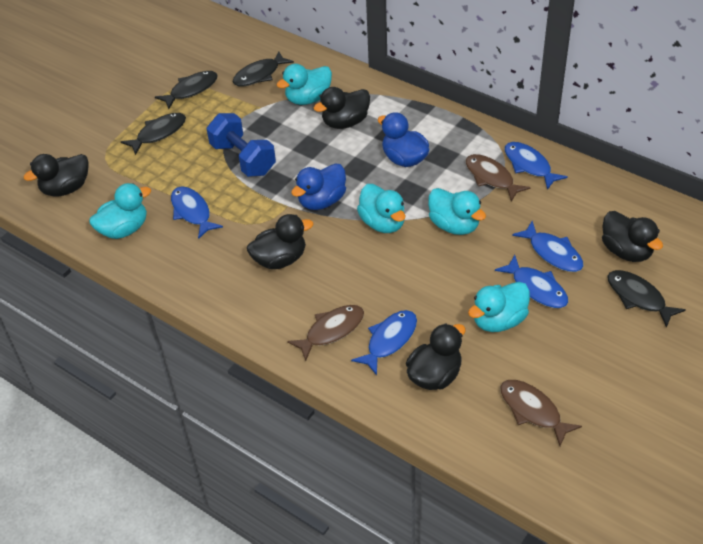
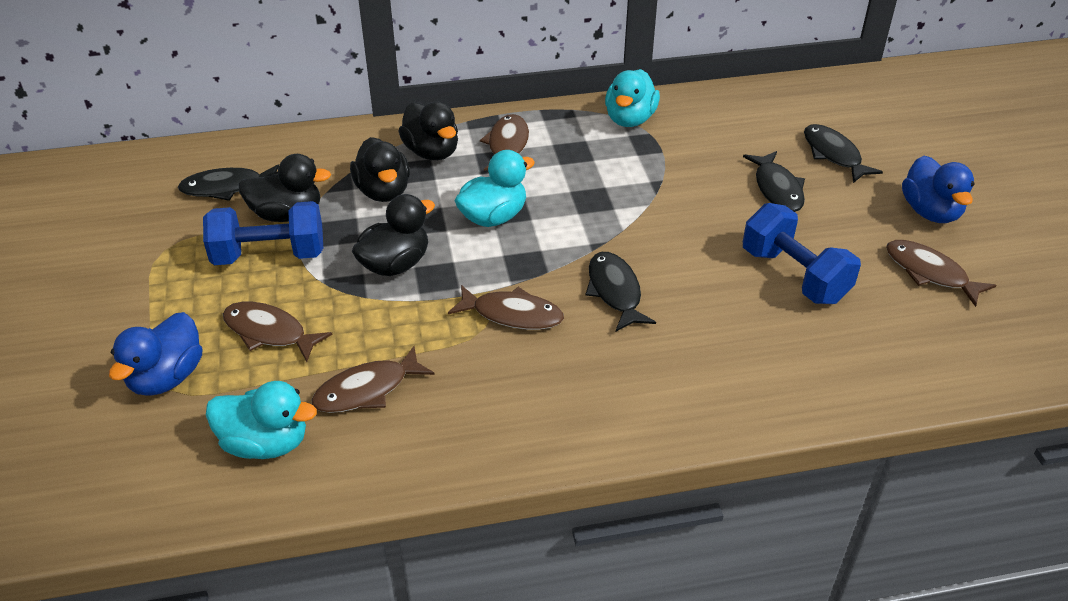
black duck: [24,154,89,197] [247,214,313,269] [314,87,370,129] [406,323,465,390] [602,211,663,262] = 5 -> [238,154,331,222] [350,137,410,202] [352,194,435,276] [398,102,458,160] = 4
blue dumbbell: [207,113,276,177] = 1 -> [203,201,323,265] [743,203,861,304] = 2
blue fish: [171,186,223,239] [351,310,417,375] [495,255,568,308] [505,142,568,190] [512,221,583,272] = 5 -> none = 0
brown fish: [287,305,364,361] [466,154,531,202] [500,380,582,446] = 3 -> [223,302,333,362] [311,346,435,413] [448,285,564,330] [480,114,529,171] [886,240,997,307] = 5
turquoise duck: [89,183,151,239] [276,64,332,105] [357,184,406,233] [428,188,486,235] [468,282,530,332] = 5 -> [206,381,317,459] [455,150,535,227] [605,69,660,127] = 3

